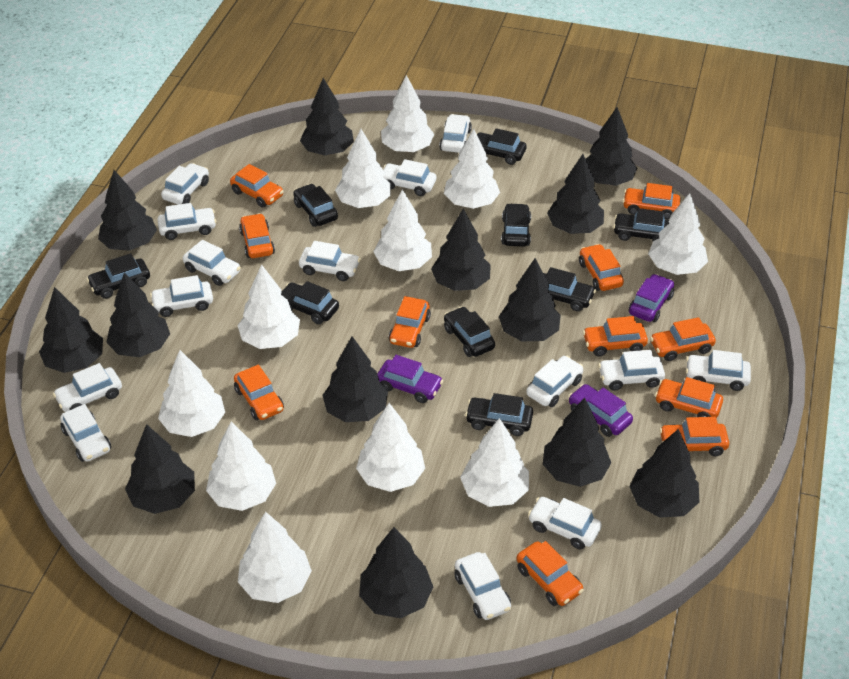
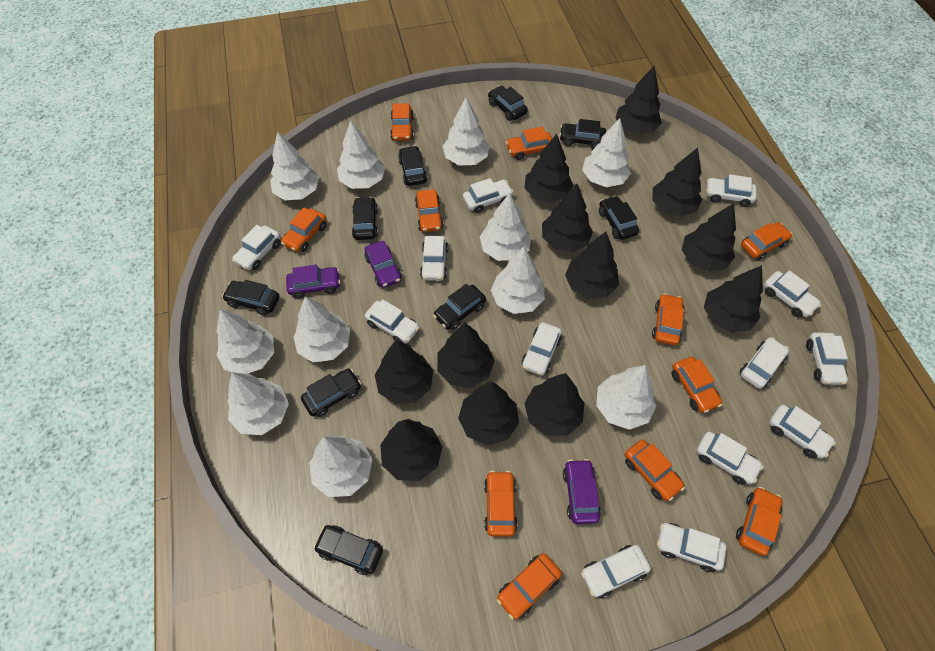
black tree: [39,287,103,373] [98,170,157,251] [106,273,170,357] [125,424,195,514] [300,78,354,155] [322,336,388,422] [359,527,433,618] [431,209,491,291] [499,258,561,341] [543,398,611,487] [547,154,604,234] [586,107,638,186] [629,429,699,518] = 13 -> [375,339,433,404] [380,419,442,481] [437,323,495,388] [458,382,519,445] [524,373,584,436] [525,134,574,203] [542,184,593,252] [565,232,619,299] [616,66,662,134] [652,147,702,217] [682,203,736,272] [704,265,763,332] = 12
white car: [53,363,122,412] [60,404,111,462] [150,275,213,317] [157,203,216,240] [161,163,209,205] [183,240,241,286] [299,241,360,281] [383,159,436,196] [439,114,472,153] [454,552,511,620] [526,356,584,407] [528,497,602,549] [598,350,665,391] [686,350,751,391] = 14 -> [232,225,281,270] [365,299,420,343] [420,236,448,281] [463,178,514,213] [521,322,562,376] [581,545,651,598] [657,523,727,572] [696,432,764,485] [706,174,757,207] [740,337,789,389] [764,270,821,317] [769,405,836,459] [806,332,848,385] = 13

